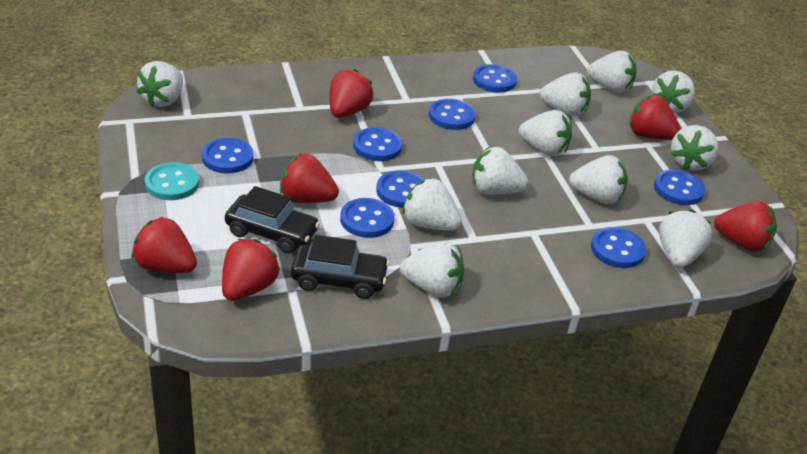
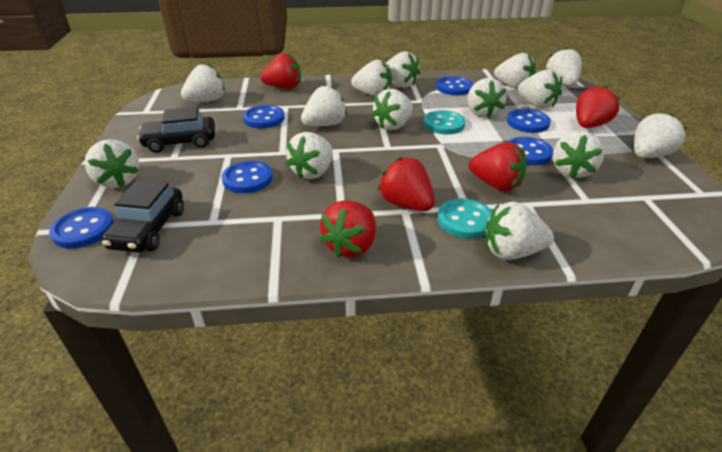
blue button: [202,138,254,173] [340,198,395,238] [353,127,403,161] [376,170,425,208] [429,99,476,130] [473,64,517,93] [591,227,646,268] [654,170,706,205] = 8 -> [49,207,114,249] [222,161,273,193] [243,105,285,128] [436,76,473,95] [507,109,551,133] [508,137,553,165] = 6
red strawberry: [132,217,197,273] [222,239,280,301] [280,153,339,203] [330,69,373,118] [629,95,681,140] [714,201,777,252] = 6 -> [260,53,301,89] [319,200,376,258] [378,157,435,211] [469,142,526,191] [576,85,620,128] = 5
turquoise button: [145,162,199,200] = 1 -> [423,110,466,134] [437,199,492,239] = 2
white strawberry: [136,61,183,107] [400,242,464,297] [402,178,462,230] [472,147,528,195] [519,110,572,156] [540,73,591,116] [569,155,628,204] [587,51,636,93] [652,70,695,113] [659,210,712,268] [671,125,719,171] = 11 -> [84,139,139,188] [181,64,225,102] [286,132,332,179] [301,86,347,126] [351,60,392,96] [371,89,413,130] [386,51,420,88] [467,78,506,118] [485,202,554,260] [494,53,536,89] [518,70,562,109] [545,47,582,86] [553,131,605,179] [634,113,687,158] = 14

